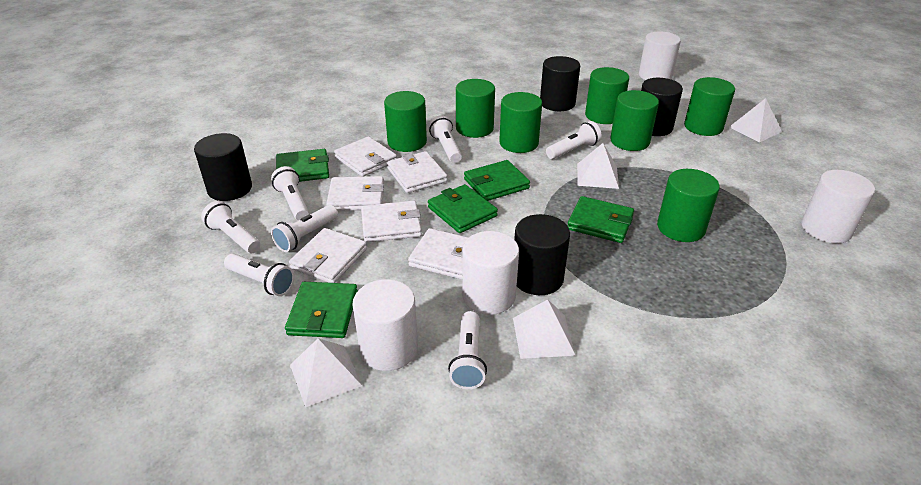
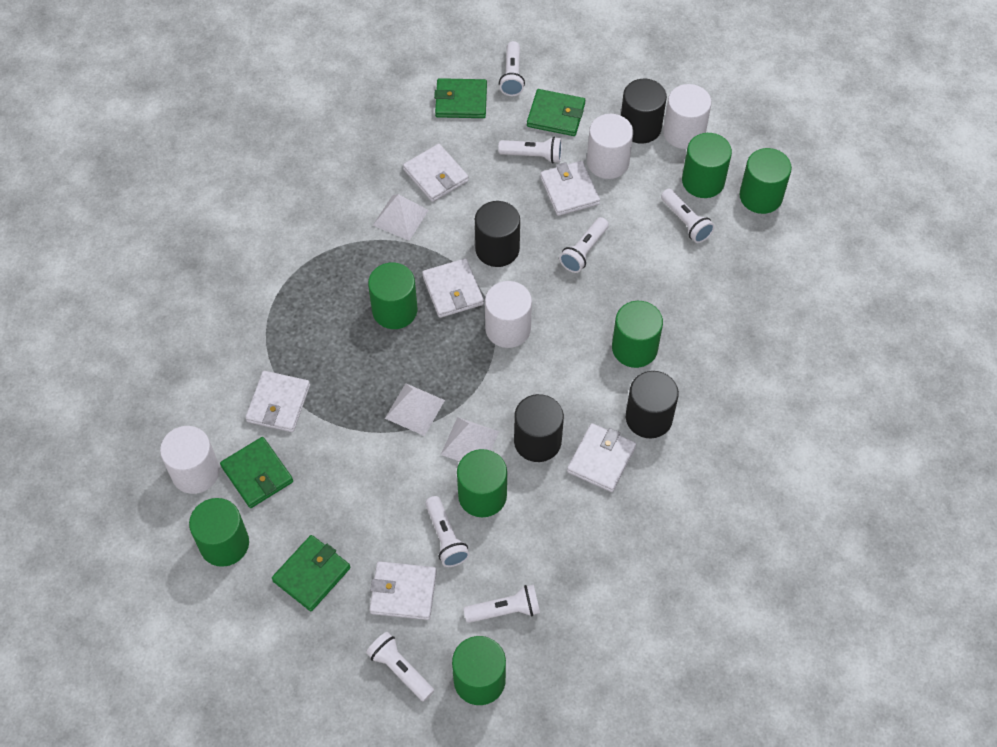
green wallet: [276,149,329,182] [285,282,358,338] [428,184,498,233] [464,160,530,201] [568,196,634,243] = 5 -> [220,437,293,508] [272,535,350,611] [434,78,487,118] [527,89,585,136] = 4
white pyramid: [290,338,362,407] [513,299,576,359] [577,143,619,189] [729,98,782,142] = 4 -> [373,194,429,241] [385,383,445,436] [441,417,499,461] = 3

